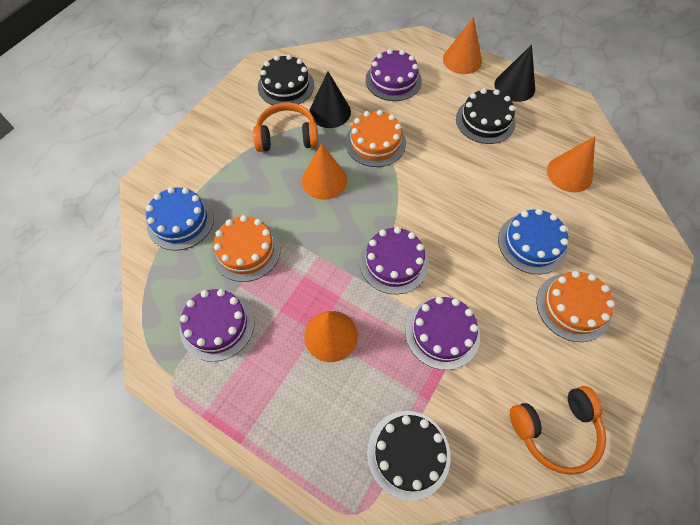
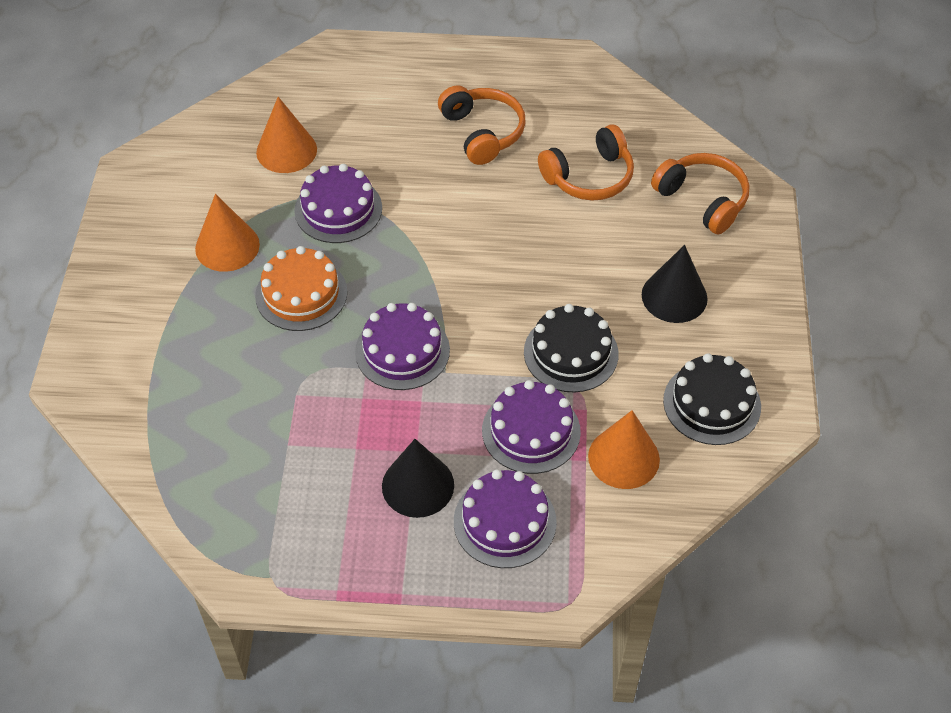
black cake: [258,54,314,105] [367,411,450,501] [456,88,516,144] = 3 -> [524,304,619,393] [663,353,761,445] = 2
blue cake: [146,187,214,250] [498,208,568,274] = 2 -> none = 0
orange cake: [212,215,281,282] [345,110,406,167] [536,271,615,342] = 3 -> [255,246,348,331] = 1
orange cone: [302,144,347,200] [304,311,358,362] [443,17,482,74] [547,136,595,192] = 4 -> [195,194,260,272] [256,97,317,173] [588,410,660,489] = 3
orange headphones: [253,102,318,152] [510,386,606,475] = 2 -> [438,85,526,165] [538,124,634,200] [651,153,749,234] = 3

